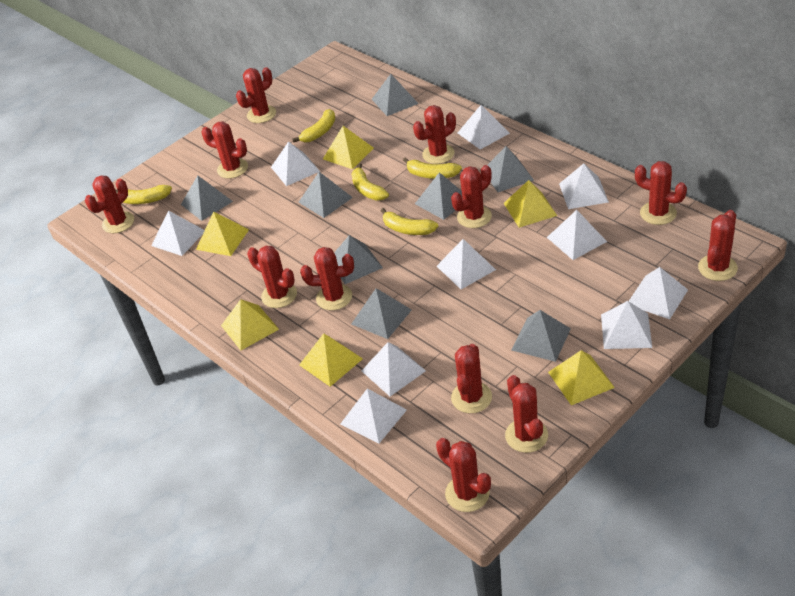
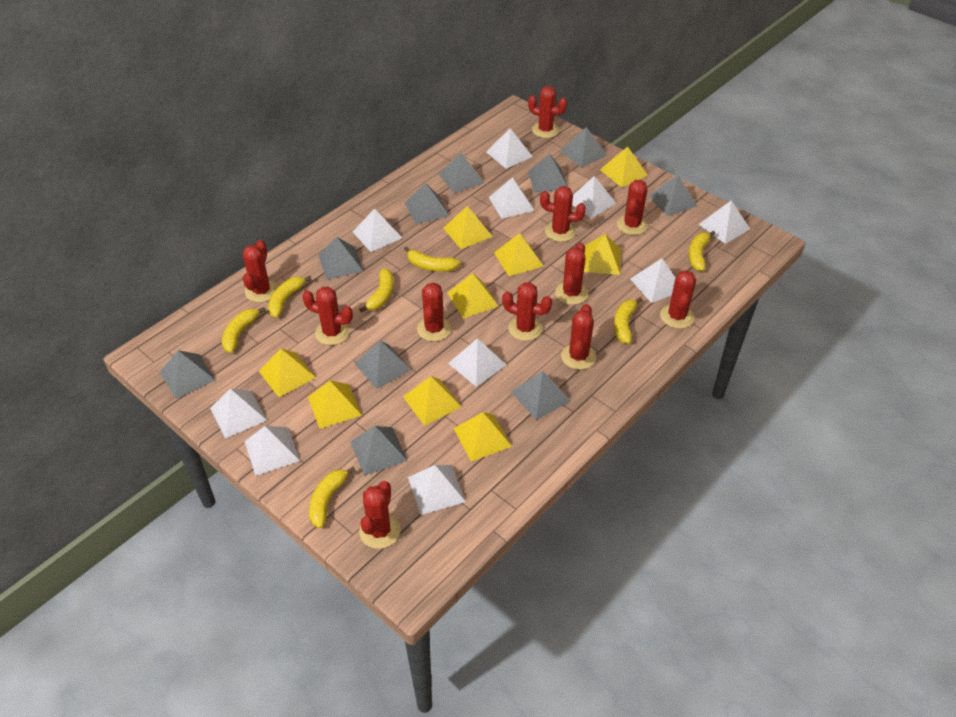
grey pyramid: [181,175,233,221] [299,172,353,218] [334,235,383,284] [352,288,412,339] [372,74,419,116] [415,172,462,220] [488,146,534,192] [512,310,571,362] = 8 -> [160,350,216,399] [319,237,364,280] [350,426,408,476] [354,341,412,389] [405,183,450,224] [439,153,485,193] [511,371,570,420] [528,154,568,193] [561,127,607,167] [648,175,697,216] = 10
red cactus: [85,176,134,233] [202,121,248,179] [236,67,276,123] [247,246,297,308] [300,247,354,310] [413,105,456,164] [436,438,491,512] [451,165,492,228] [451,344,492,413] [505,375,548,453] [635,161,687,225] [698,210,738,281] = 12 -> [243,240,278,303] [302,287,353,345] [359,481,400,549] [417,283,451,341] [502,282,552,341] [528,86,567,138] [540,186,586,242] [555,242,588,305] [561,304,596,370] [617,180,648,235] [660,270,696,329] = 11
yellow banana: [116,185,172,204] [292,109,335,143] [351,163,389,200] [381,208,438,235] [403,157,462,179] = 5 -> [222,307,266,353] [268,276,312,318] [309,467,355,528] [359,269,394,313] [404,246,461,272] [614,297,642,344] [688,231,715,271] = 7
yellow pyramid: [196,212,249,256] [221,299,279,350] [299,333,363,387] [323,126,374,169] [504,180,557,228] [548,350,615,405] = 6 -> [259,349,316,397] [308,381,362,429] [403,376,462,426] [443,206,493,249] [447,273,499,318] [453,412,512,462] [494,233,543,276] [584,234,621,275] [600,147,648,188] = 9

